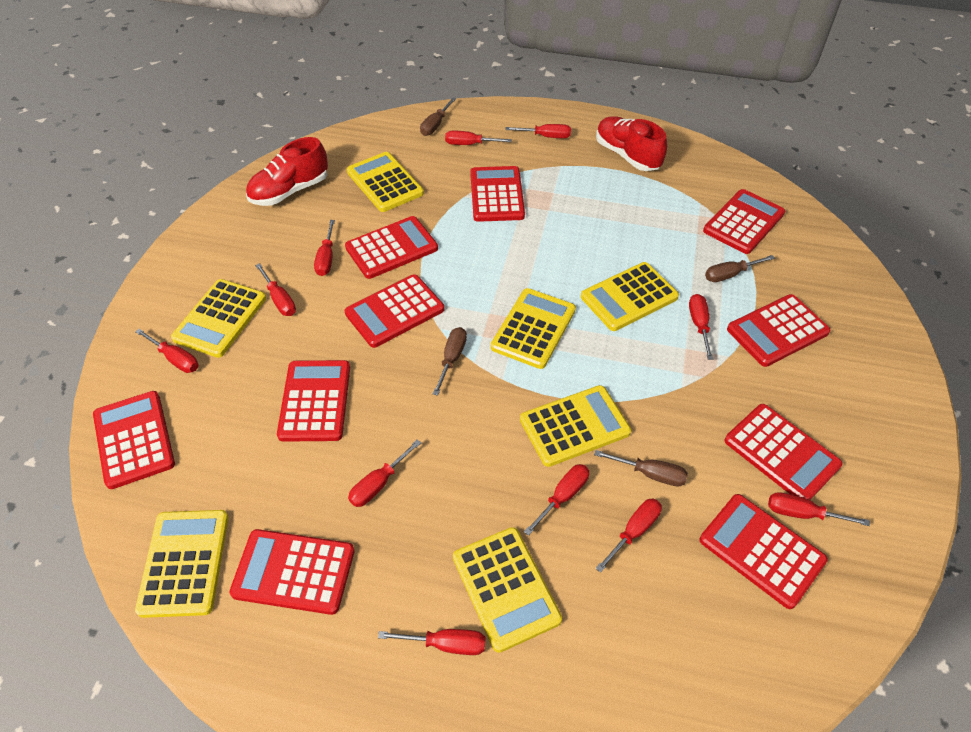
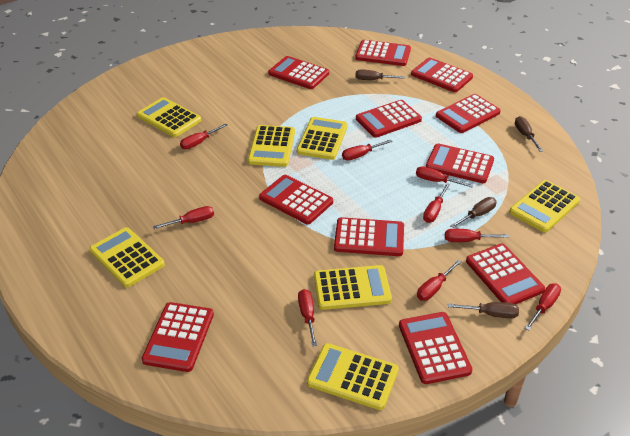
red calculator: [93,391,175,489] [230,529,355,615] [277,360,350,442] [345,216,438,279] [345,274,444,348] [470,166,525,222] [700,494,828,609] [703,189,785,254] [724,404,843,500] [727,294,830,367] = 10 -> [142,302,214,372] [259,175,333,224] [268,56,329,89] [334,217,404,256] [355,40,411,66] [356,100,422,138] [399,312,472,384] [411,57,473,92] [426,144,494,183] [436,94,501,133] [466,243,545,305] = 11
red screwdriver: [135,329,198,373] [255,263,296,316] [314,220,335,276] [348,439,421,507] [378,629,485,655] [445,130,512,145] [505,124,571,138] [524,464,589,536] [595,499,662,573] [689,294,713,360] [768,492,870,526] = 11 -> [153,206,214,229] [180,124,228,149] [298,289,317,346] [342,140,393,160] [416,166,473,188] [417,260,461,301] [423,183,450,223] [445,229,509,242] [525,284,561,331] = 9
red shoe: [246,137,328,206] [596,116,667,171] = 2 -> none = 0

